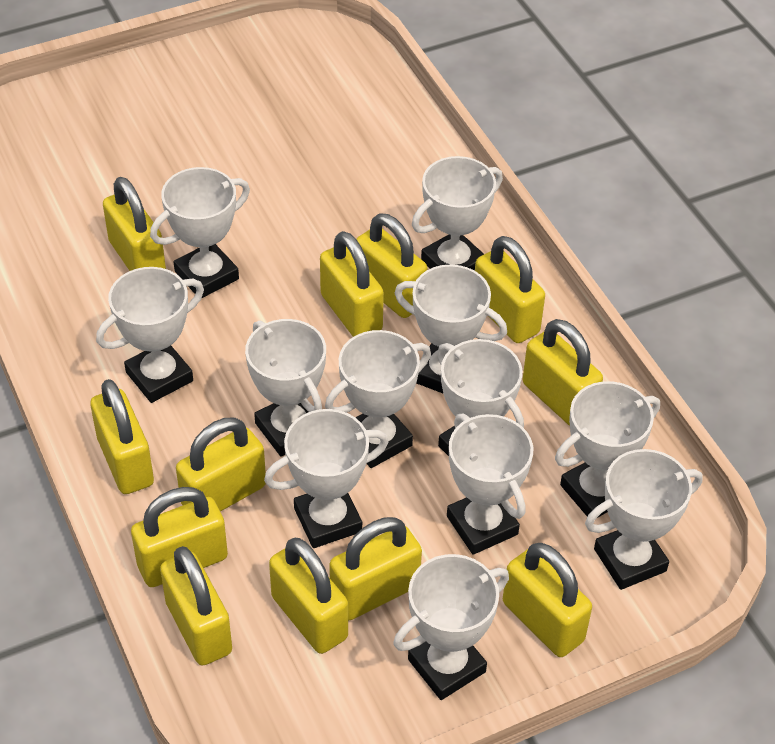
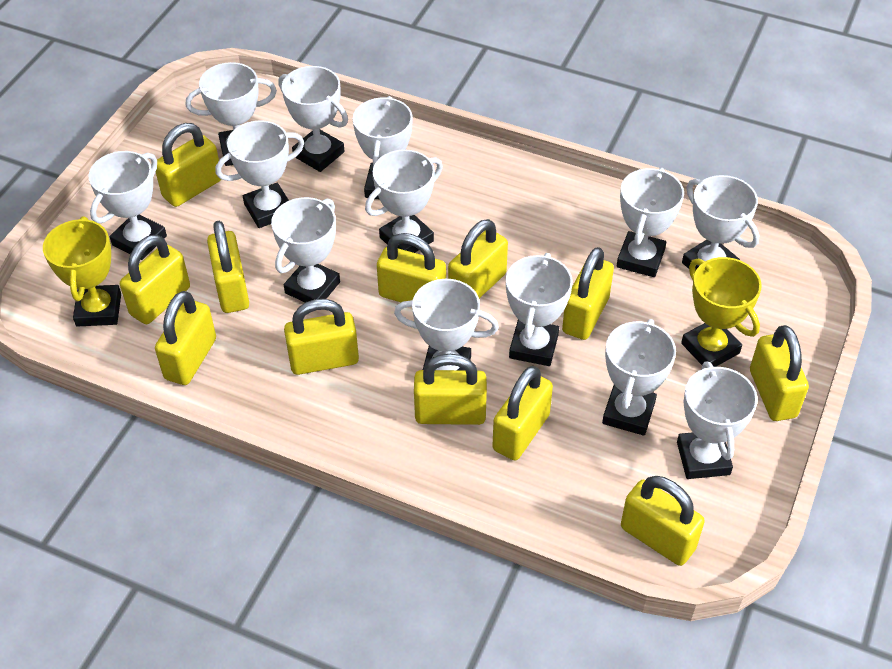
white trophy: [96,267,204,403] [150,167,250,299] [245,319,326,457] [264,409,388,548] [325,330,431,468] [393,554,509,700] [395,264,507,393] [412,156,503,271] [437,339,524,456] [447,414,533,555] [555,381,660,518] [585,449,703,590] = 12 -> [88,151,167,260] [186,62,277,166] [215,120,304,228] [271,197,340,303] [278,66,348,172] [353,96,413,199] [365,149,443,253] [394,279,499,370] [506,253,573,366] [602,319,676,436] [617,168,684,277] [677,361,758,479] [682,175,759,270] = 13
yellow trophy: none = 0 -> [43,216,121,327] [681,257,762,367] = 2

